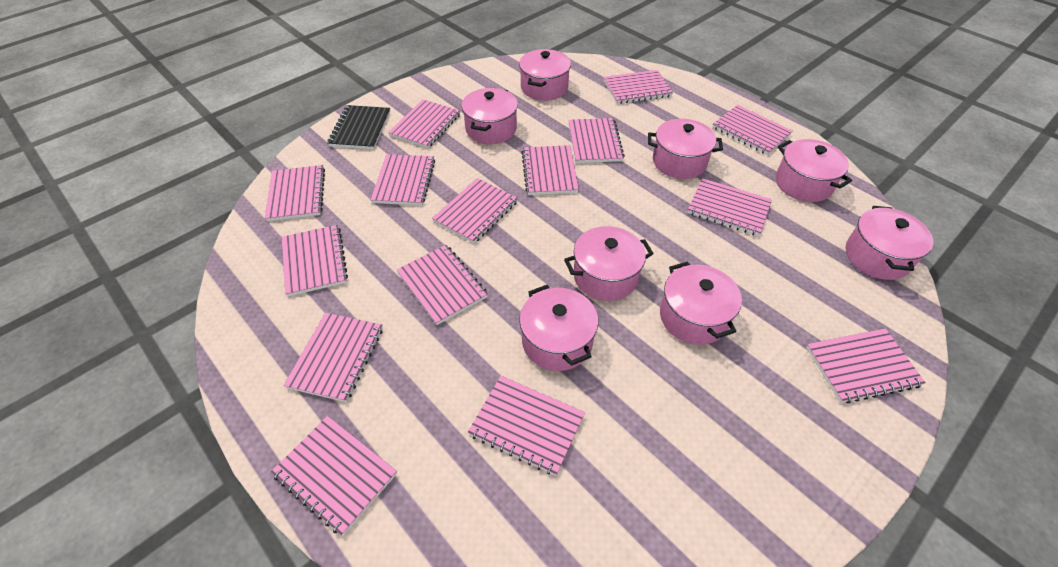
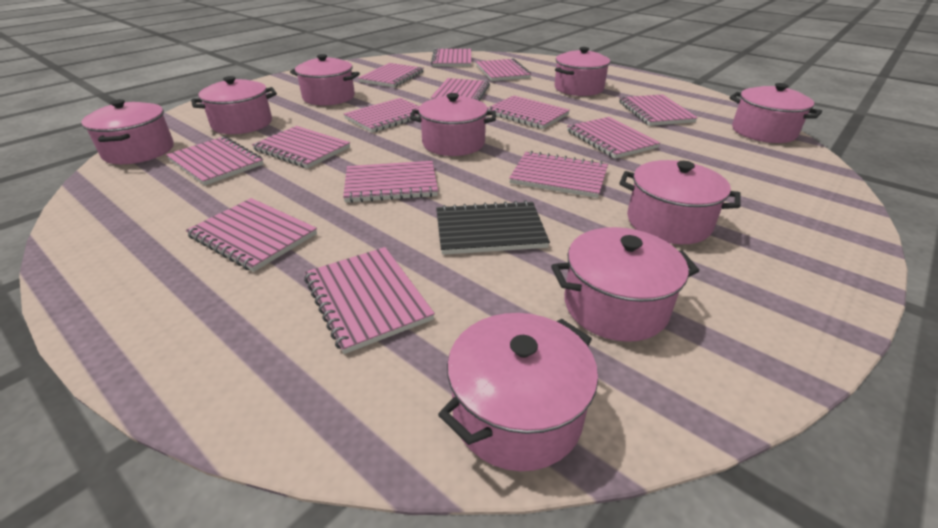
pink notebook: [265,165,325,221] [271,416,397,536] [282,225,348,296] [283,313,383,402] [371,154,435,205] [388,99,460,148] [397,245,488,325] [432,178,518,243] [468,376,585,476] [521,145,579,195] [569,118,625,163] [604,70,673,104] [687,178,772,236] [713,105,792,155] [806,328,925,403] = 15 -> [166,136,263,185] [186,198,317,272] [252,126,350,169] [304,247,435,354] [343,161,438,203] [344,98,421,133] [358,63,424,87] [430,78,490,101] [431,48,471,67] [476,58,531,81] [487,95,570,129] [509,151,608,198] [567,117,660,159] [619,94,698,126] = 14
pink pot: [461,88,518,144] [519,49,571,101] [519,285,598,371] [564,226,654,301] [648,119,723,179] [660,262,742,345] [776,139,852,202] [846,206,933,280] = 8 -> [81,99,174,164] [191,76,277,134] [290,54,360,106] [410,93,496,156] [438,313,598,471] [551,227,699,342] [555,47,610,96] [619,160,741,244] [730,83,822,143] = 9

